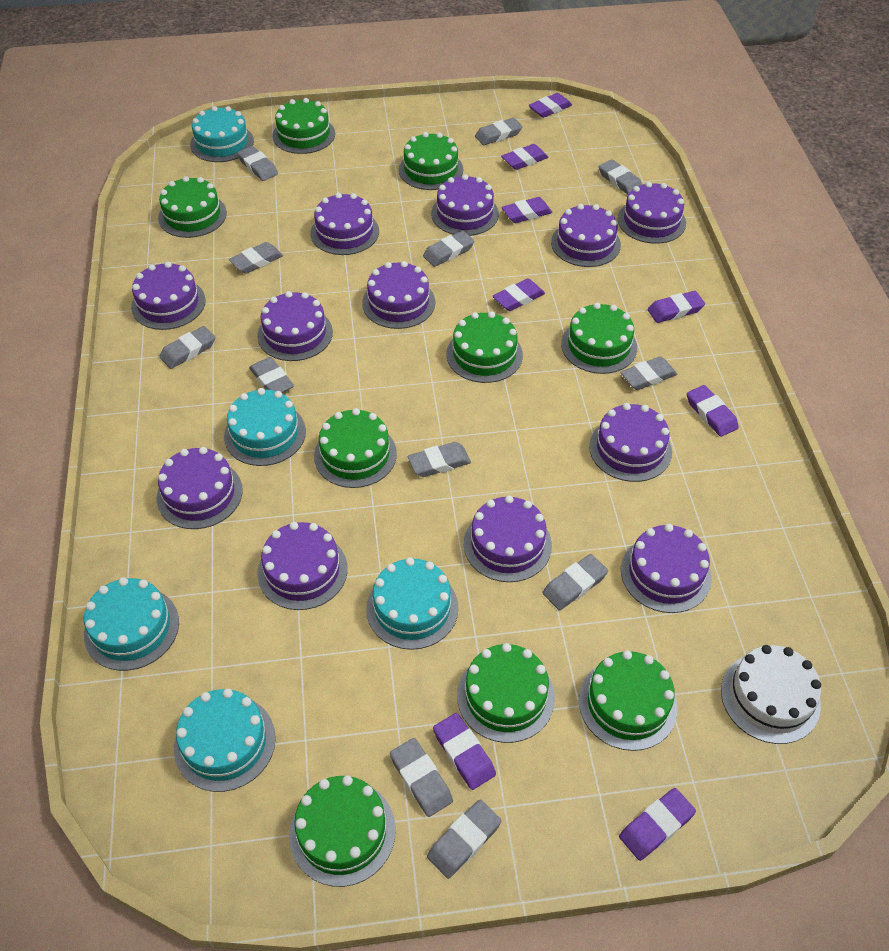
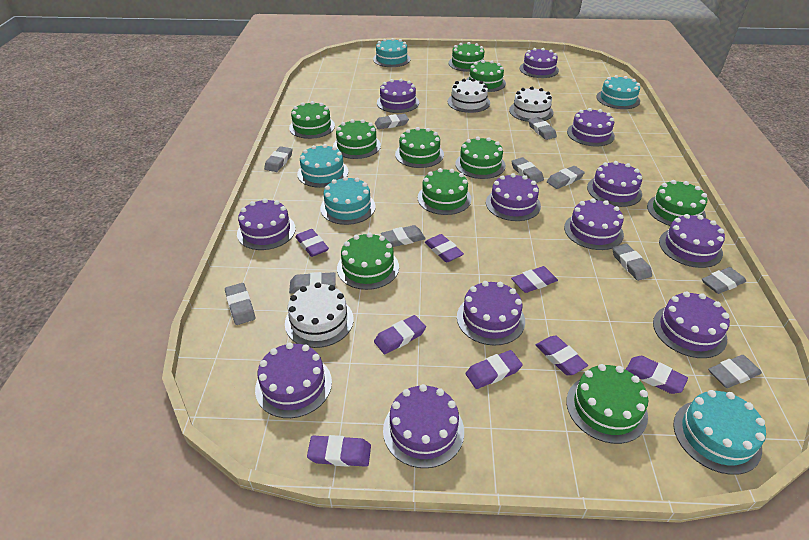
green cake: [158,176,227,238] [272,98,335,154] [289,775,396,887] [314,408,397,488] [399,132,463,190] [447,311,523,383] [457,643,555,743] [561,303,637,374] [579,650,678,751] = 9 -> [289,101,335,139] [333,119,381,159] [337,233,399,290] [395,127,444,168] [418,168,472,215] [448,42,486,72] [455,137,506,179] [466,60,506,92] [567,364,648,444] [647,180,707,226] = 10
grey eraser: [159,326,215,369] [229,242,283,274] [237,146,278,181] [249,357,294,393] [390,738,453,817] [408,442,471,477] [423,231,475,267] [427,800,502,879] [475,118,523,145] [542,554,608,610] [599,159,642,194] [620,356,677,390] = 12 -> [225,283,255,325] [264,146,293,172] [289,272,336,294] [375,114,409,129] [381,225,426,247] [511,157,544,183] [528,117,557,140] [547,166,585,189] [612,243,652,281] [702,267,746,294] [708,355,762,388] = 11
white cake: [721,645,821,744] = 1 -> [285,282,354,348] [448,78,490,113] [509,87,553,122] = 3

